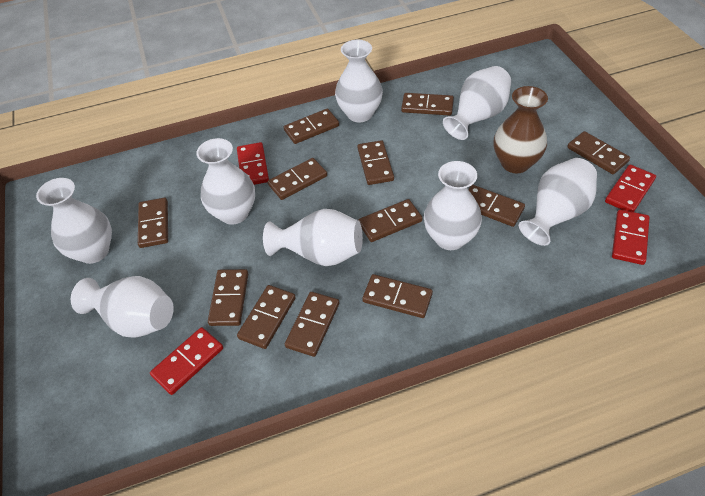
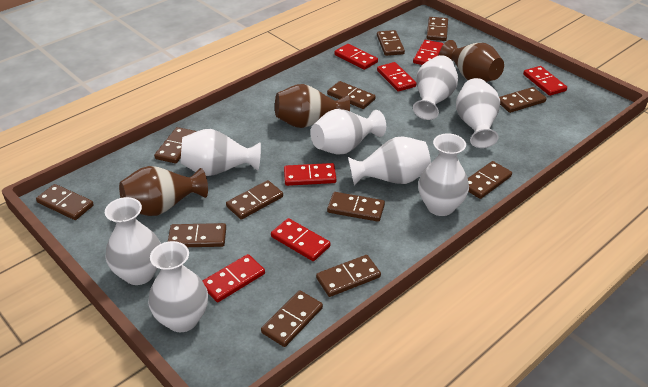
brown vase: [494,86,548,173] = 1 -> [119,166,208,216] [275,84,350,128] [440,40,504,82] = 3
red domino: [150,327,223,395] [237,142,269,185] [605,165,656,212] [612,209,649,265] = 4 -> [202,254,265,302] [271,218,331,261] [284,163,336,186] [334,44,378,70] [377,62,417,92] [413,40,443,65] [523,66,567,96] = 7

